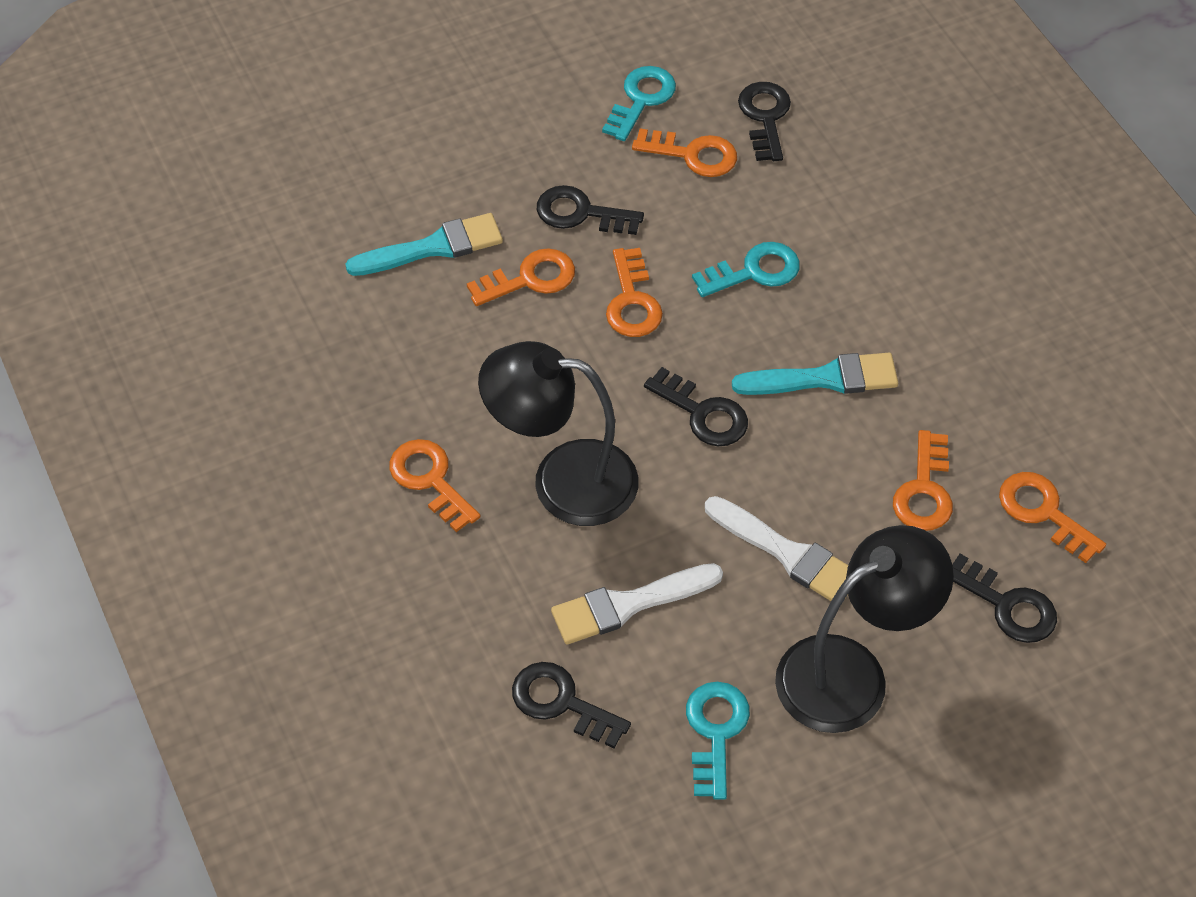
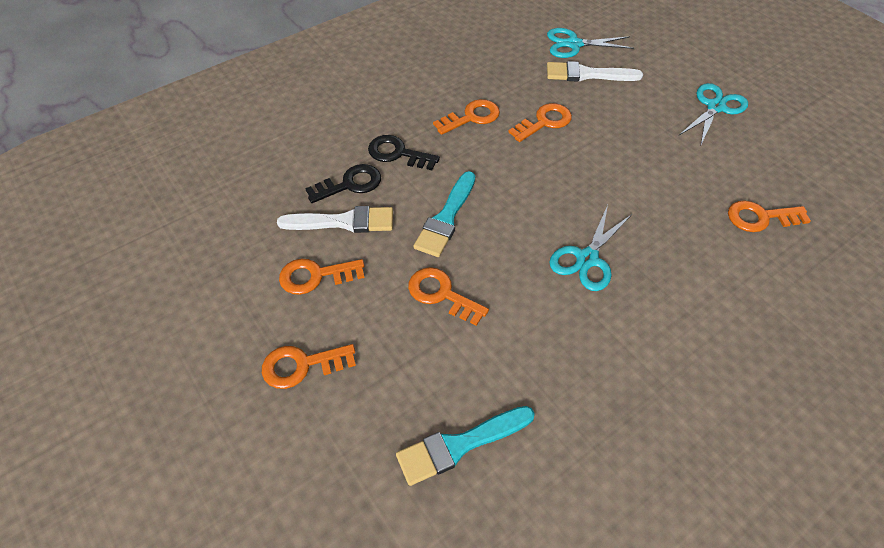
black key: [512,662,631,748] [537,185,644,235] [644,367,748,446] [738,82,791,161] [952,554,1057,643] = 5 -> [305,164,381,203] [368,135,440,170] = 2
black lamp: [478,341,638,526] [775,525,954,733] = 2 -> none = 0
turquoise key: [602,66,676,141] [686,682,750,800] [692,242,800,297] = 3 -> none = 0
turquoise scissors: none = 0 -> [547,28,634,58] [549,205,632,291] [679,83,748,144] = 3

